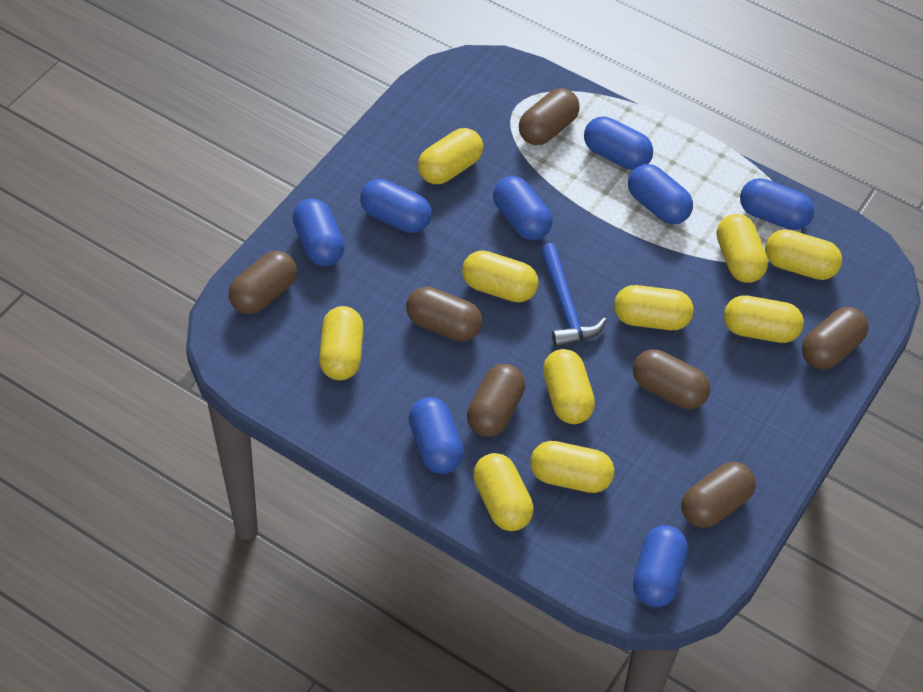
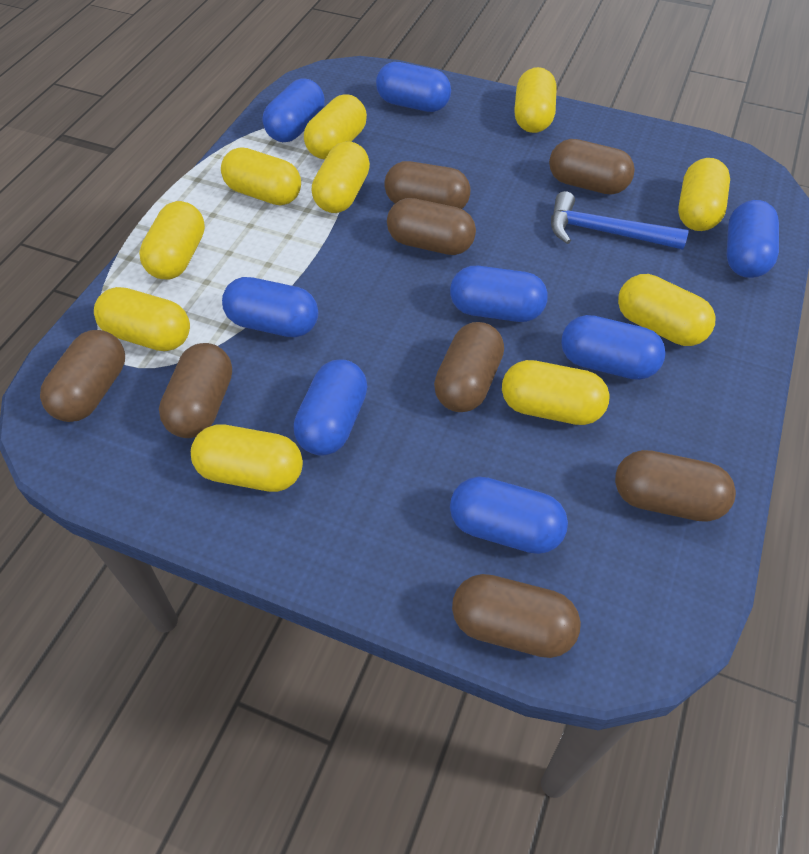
brown capsule: [229,251,297,314] [406,287,483,342] [467,364,525,437] [519,88,580,145] [633,349,710,409] [681,462,756,528] [802,307,869,369] = 7 -> [40,330,125,422] [159,343,232,438] [384,161,471,209] [387,198,476,255] [434,322,504,412] [452,574,581,658] [549,139,635,195] [615,450,736,522] = 8

